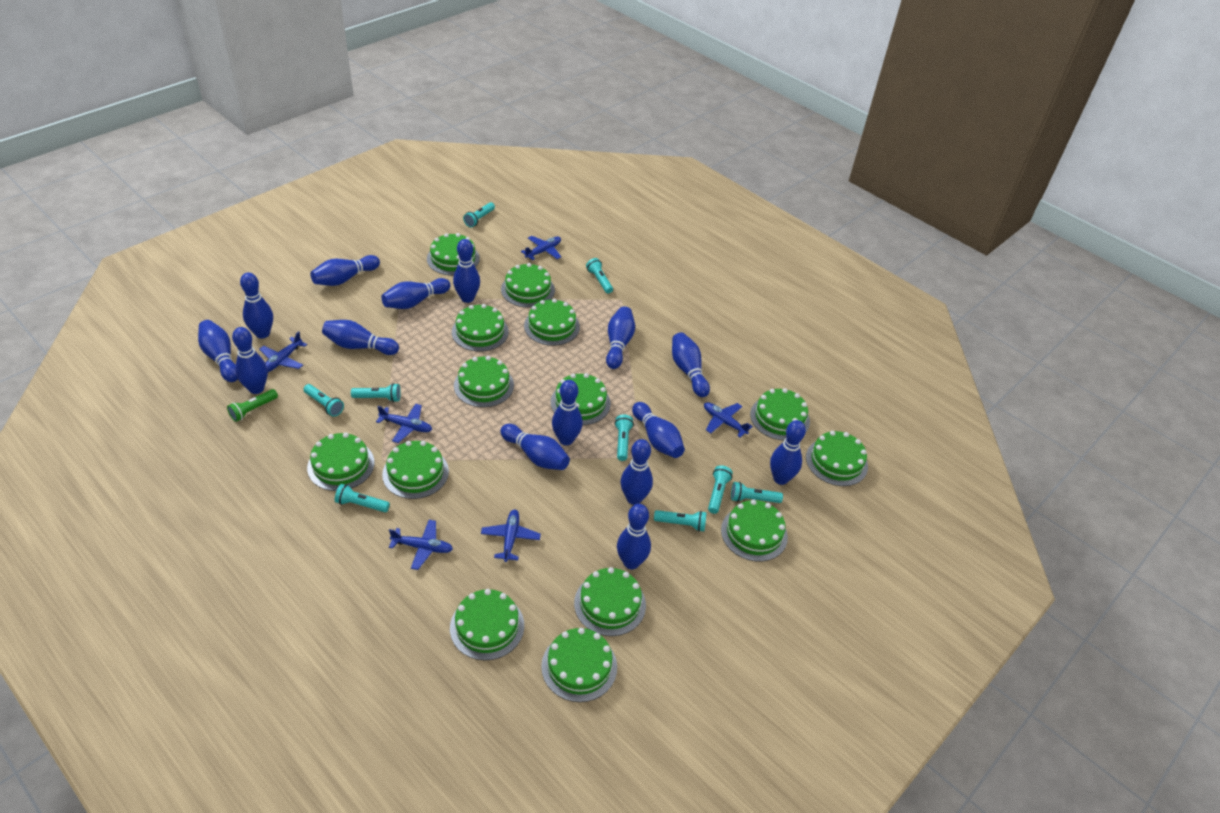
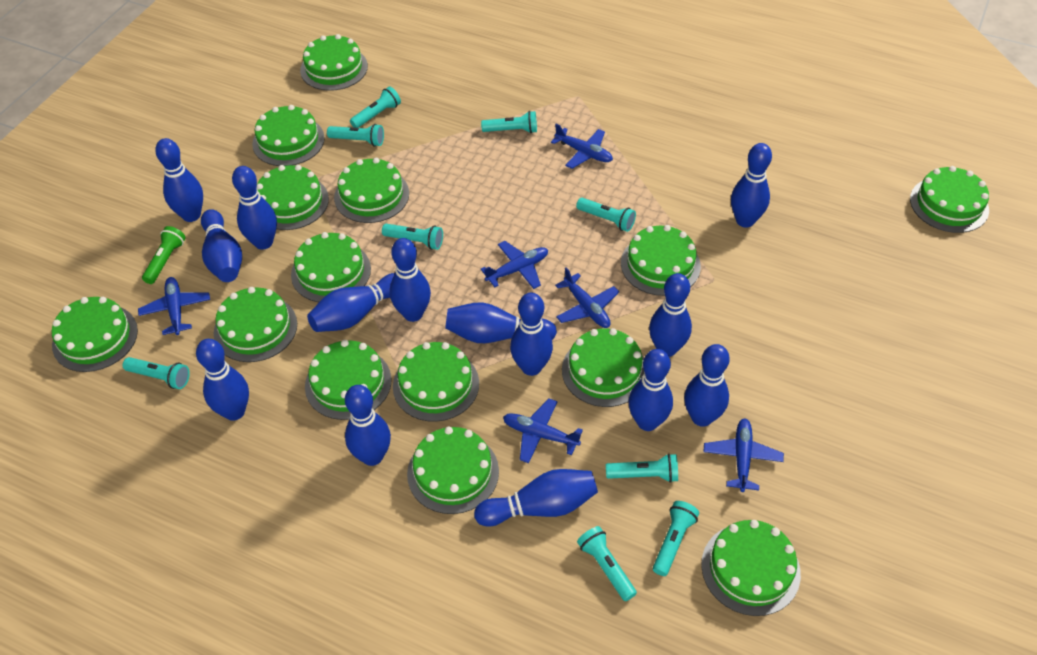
blue bowling pin: [198,320,238,382] [232,327,268,394] [240,273,273,339] [310,255,380,286] [322,320,399,355] [381,278,450,309] [453,239,480,303] [500,424,570,470] [552,380,583,445] [606,306,635,369] [617,504,651,569] [621,439,653,505] [632,402,685,458] [672,332,710,397] [770,420,806,485] = 15 -> [155,138,203,222] [196,339,249,421] [201,209,242,282] [232,166,277,250] [307,273,395,332] [345,385,391,466] [390,238,431,322] [445,302,557,343] [474,469,598,526] [510,293,553,376] [628,349,673,431] [649,273,692,357] [684,344,730,427] [731,143,772,228] = 14

